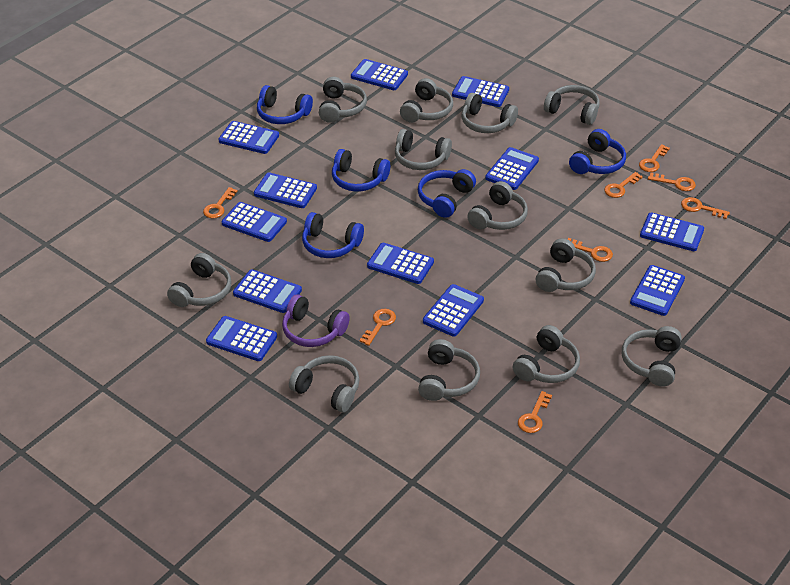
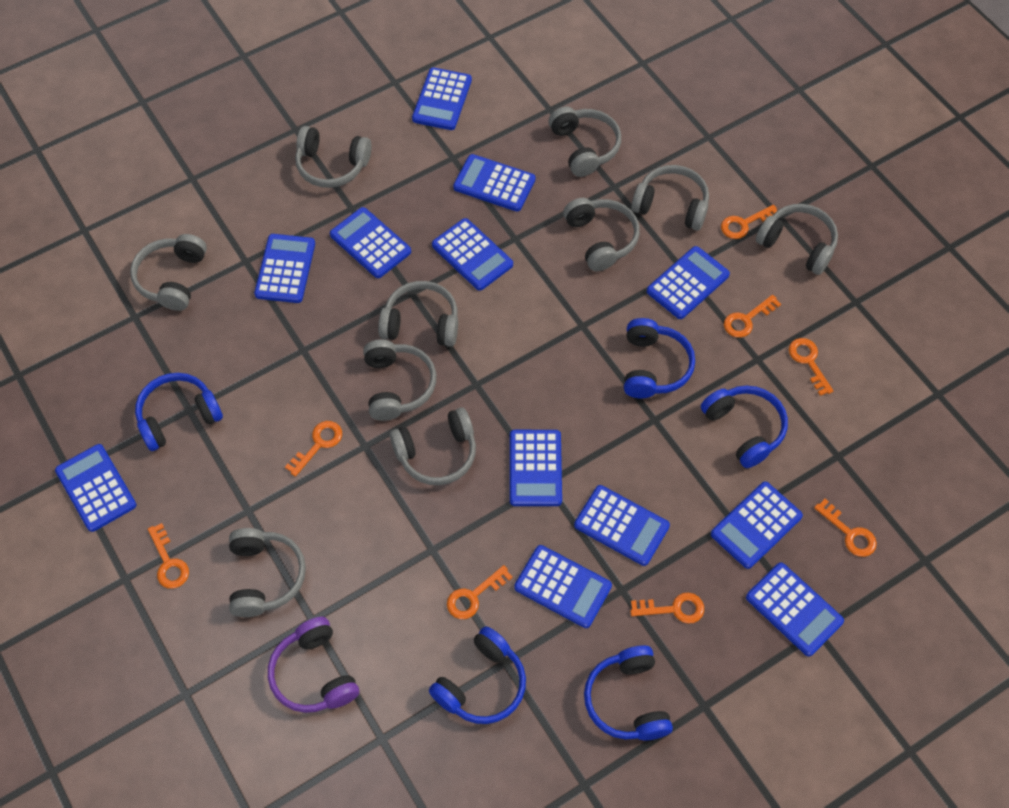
grey headphones: [167,253,232,307] [289,355,359,412] [319,77,367,123] [395,129,452,170] [400,78,453,123] [418,339,480,401] [461,93,518,133] [467,181,528,230] [513,325,580,383] [535,238,596,292] [544,85,600,125] [622,326,682,387] = 12 -> [130,234,207,311] [229,528,306,617] [295,126,372,188] [363,339,436,421] [378,281,458,347] [390,407,476,485] [549,107,621,177] [563,198,640,272] [631,165,709,230] [756,204,838,275] = 10

